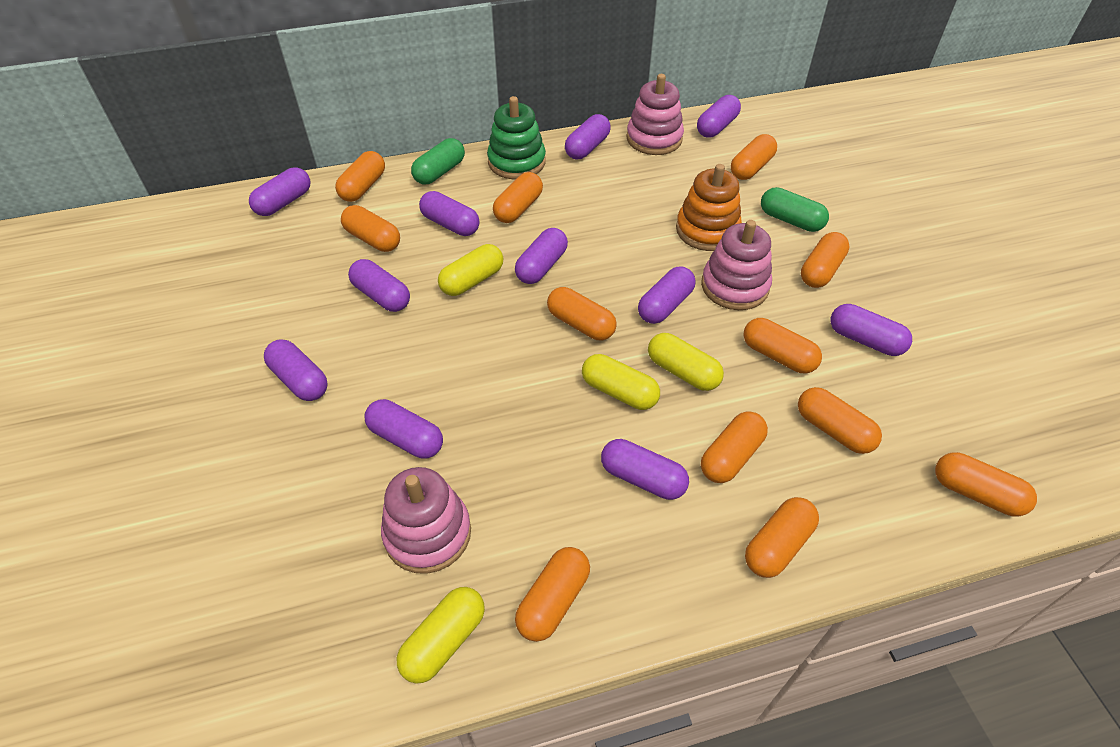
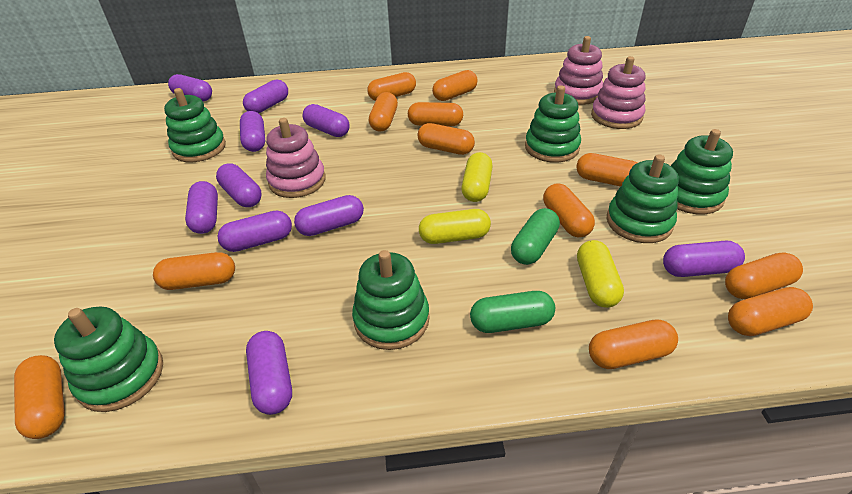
green stacking toy: [487,96,546,179] = 1 -> [54,307,163,412] [164,88,226,162] [352,250,430,350] [525,85,581,163] [607,154,679,243] [671,129,733,215] = 6
orange stacking toy: [676,164,742,251] = 1 -> none = 0
purple capsule: [249,167,311,216] [264,339,328,401] [348,259,410,312] [364,399,443,459] [419,191,479,236] [515,228,568,284] [565,114,611,159] [601,439,689,500] [638,266,696,324] [697,95,741,138] [831,304,912,356] = 11 -> [168,74,212,101] [185,181,218,234] [216,163,261,207] [218,211,292,252] [240,111,265,152] [243,80,288,113] [246,331,292,415] [294,195,364,236] [303,104,349,137] [663,241,745,277] = 10
yellow capsule: [397,587,485,684] [438,244,503,296] [582,354,660,410] [648,333,724,391] = 4 -> [419,209,491,244] [461,152,493,202] [577,240,624,308] = 3

